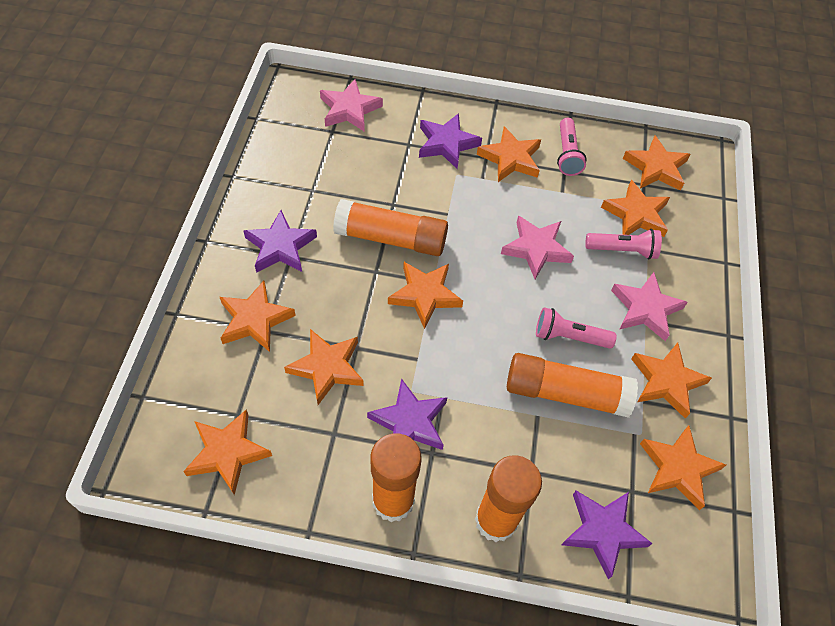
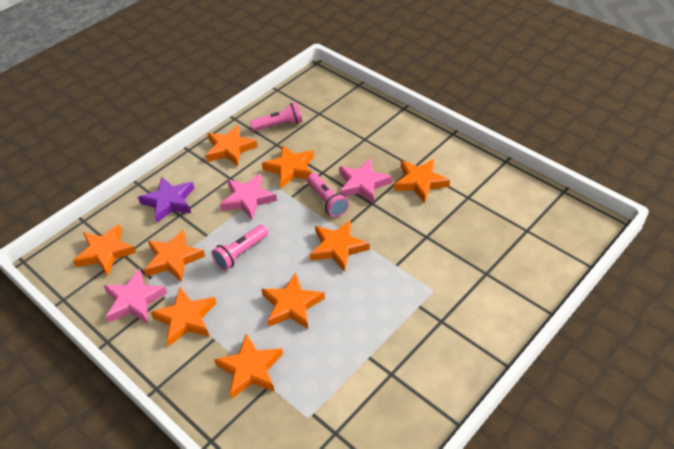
orange glue stick: [333,199,448,256] [370,433,422,522] [475,455,542,542] [507,353,638,418] = 4 -> none = 0
purple star: [243,210,317,273] [367,378,447,450] [419,113,482,169] [561,491,653,579] = 4 -> [138,177,195,223] = 1

